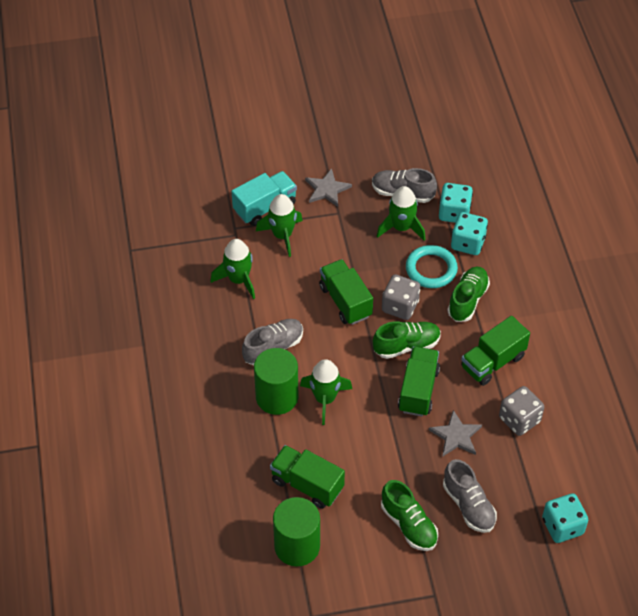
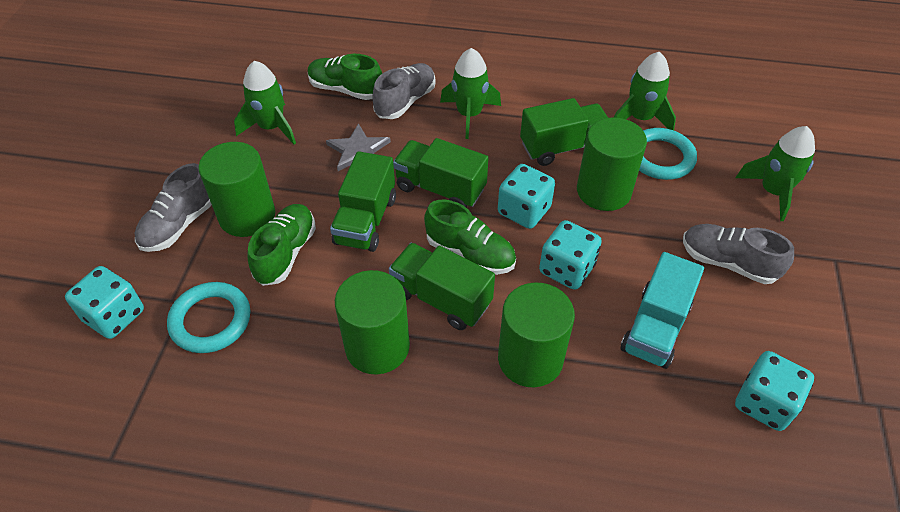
green cylinder: [254,348,298,415] [273,497,320,567] = 2 -> [198,142,275,237] [335,270,410,374] [498,282,575,387] [577,117,647,211] = 4
grey dice: [382,274,420,320] [499,386,544,436] = 2 -> none = 0
grey star: [305,168,352,207] [429,410,482,457] = 2 -> [326,123,391,171] = 1
turquoise dice: [439,183,473,223] [451,212,488,255] [542,493,588,543] = 3 -> [65,266,144,339] [498,164,555,229] [539,220,602,290] [735,351,814,431] = 4
turquoise ring: [406,245,458,288] = 1 -> [167,282,250,353] [639,128,697,180] = 2

